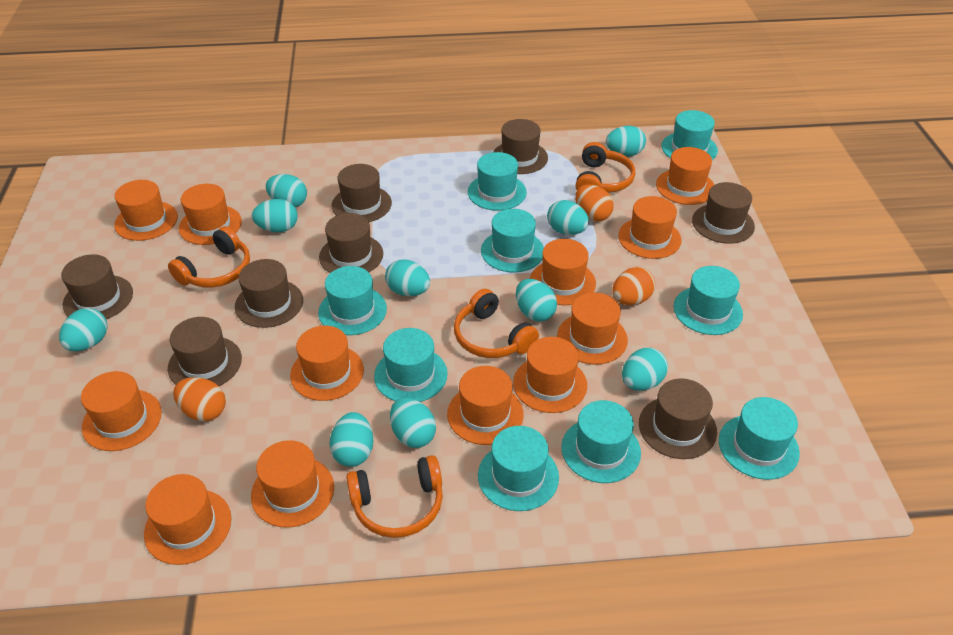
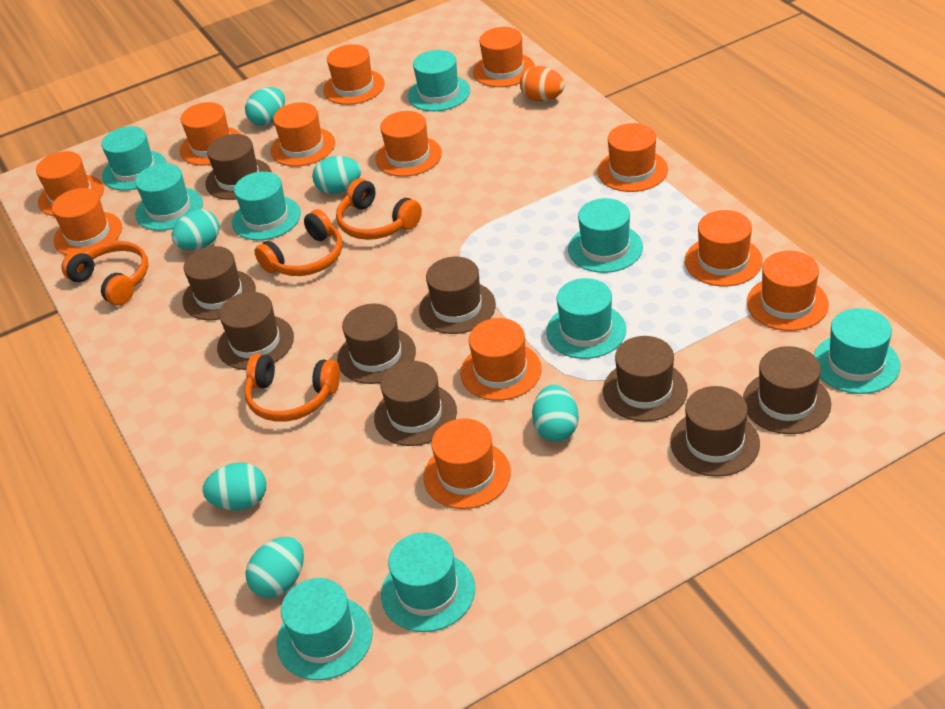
brown hat: [61,254,133,319] [168,317,242,386] [235,259,303,328] [319,213,383,273] [332,164,392,222] [493,119,548,174] [639,379,717,459] [692,182,755,244] = 8 -> [182,246,256,320] [205,134,271,200] [217,292,294,370] [337,304,416,384] [374,361,457,446] [419,257,496,334] [603,336,688,422] [670,386,760,477] [743,346,831,434] = 9
orange egg: [173,377,226,421] [575,184,614,222] [612,267,655,305] = 3 -> [520,66,565,102] = 1
turquoise egg: [59,308,108,351] [252,199,298,232] [266,174,307,207] [330,412,373,467] [385,259,430,296] [390,397,436,448] [516,279,557,322] [547,200,589,235] [606,126,646,156] [622,348,668,391] = 10 -> [172,209,220,250] [202,462,266,510] [245,87,285,126] [245,537,304,598] [312,156,361,194] [532,385,579,442] = 6

